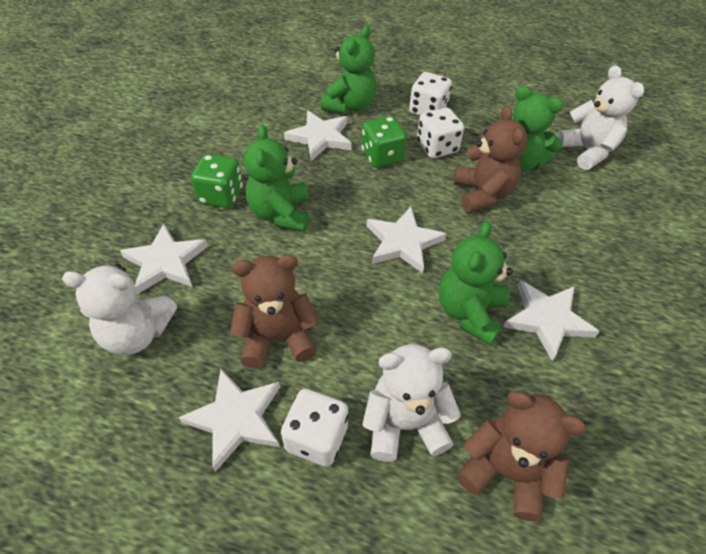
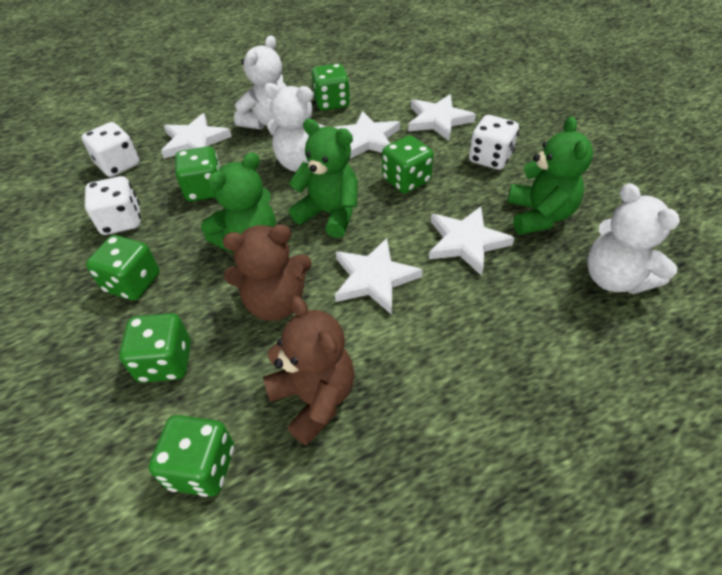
brown teddy bear: [230,254,319,368] [454,106,527,213] [457,391,586,522] = 3 -> [223,224,312,321] [263,296,355,446] = 2
green dice: [191,154,243,208] [362,116,407,168] = 2 -> [86,235,160,300] [119,313,191,383] [149,415,234,497] [175,146,220,202] [311,64,350,111] [382,135,434,194] = 6
green teddy bear: [244,125,309,231] [321,26,377,114] [439,221,513,345] [511,86,563,172] = 4 -> [201,152,276,253] [289,119,358,238] [507,116,593,235] = 3

